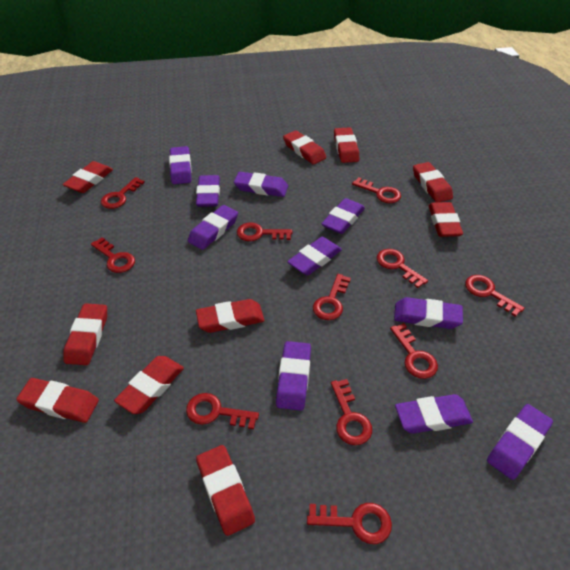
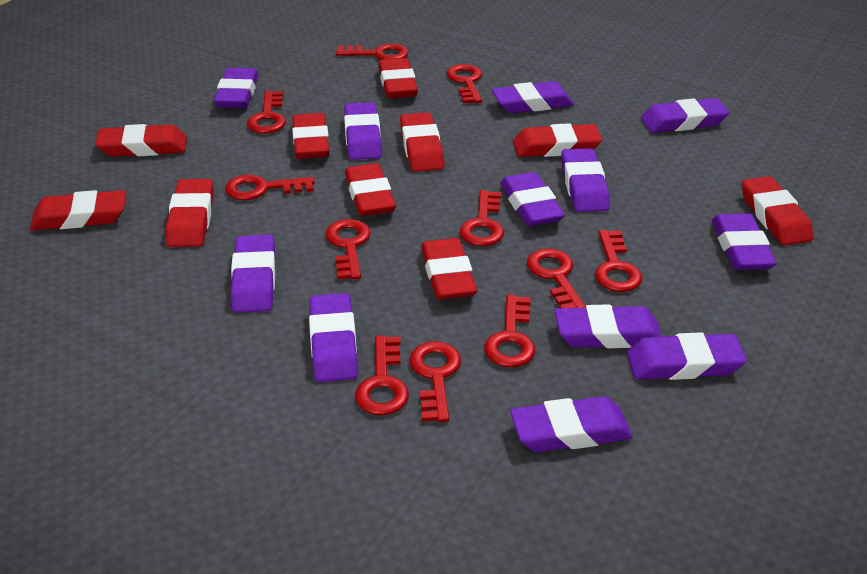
purple eraser: [169,146,192,184] [188,205,238,250] [196,175,220,207] [234,172,288,197] [276,341,311,411] [287,237,342,275] [321,198,365,234] [394,297,463,329] [395,394,473,434] [487,404,553,480] = 10 -> [214,68,258,108] [231,234,275,313] [309,293,358,382] [344,102,382,160] [491,81,574,113] [500,172,565,226] [510,396,633,452] [555,304,662,348] [561,148,610,212] [627,332,747,380] [641,98,729,133] [712,213,777,270] = 12

